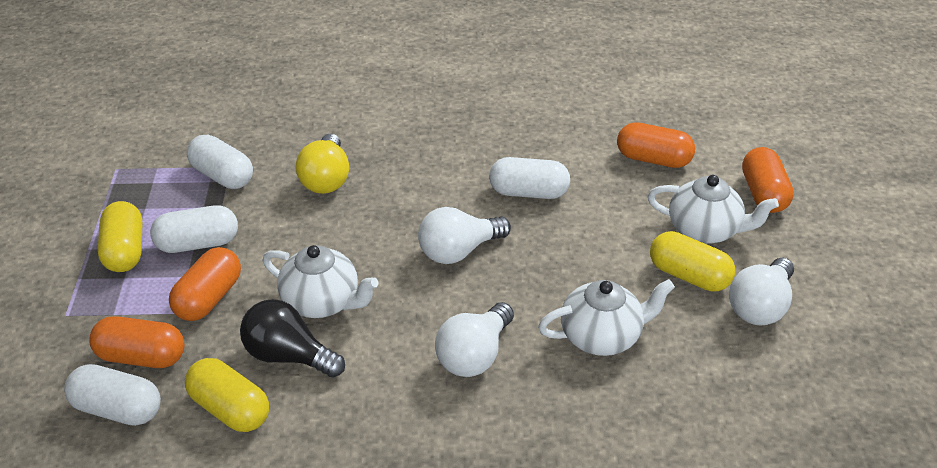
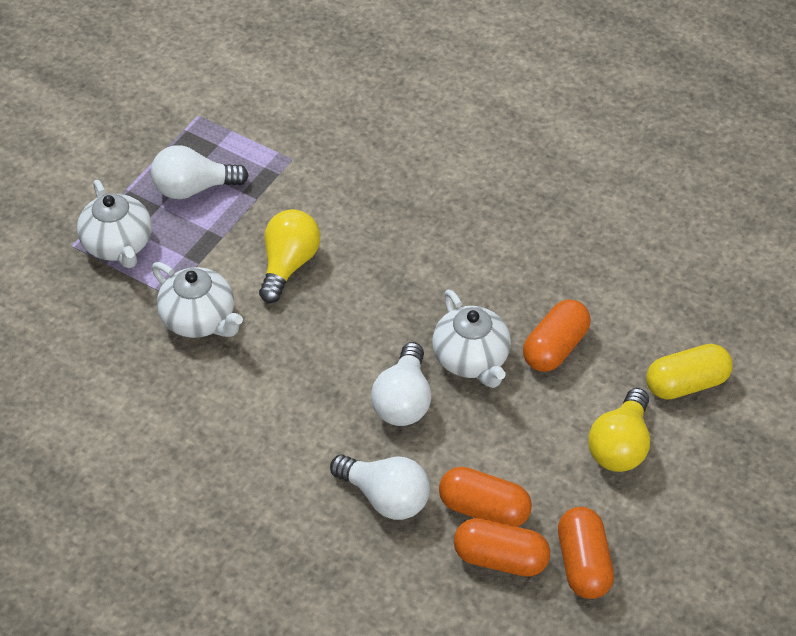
black light bulb: [240,299,345,378] = 1 -> none = 0
white capsule: [64,364,161,426] [150,205,238,253] [187,135,253,189] [489,157,570,199] = 4 -> none = 0
yellow capsule: [98,201,143,272] [185,358,269,432] [650,231,735,292] = 3 -> [646,344,733,400] = 1
yellow light bulb: [295,134,349,194] = 1 -> [259,209,320,303] [588,388,650,472] = 2

